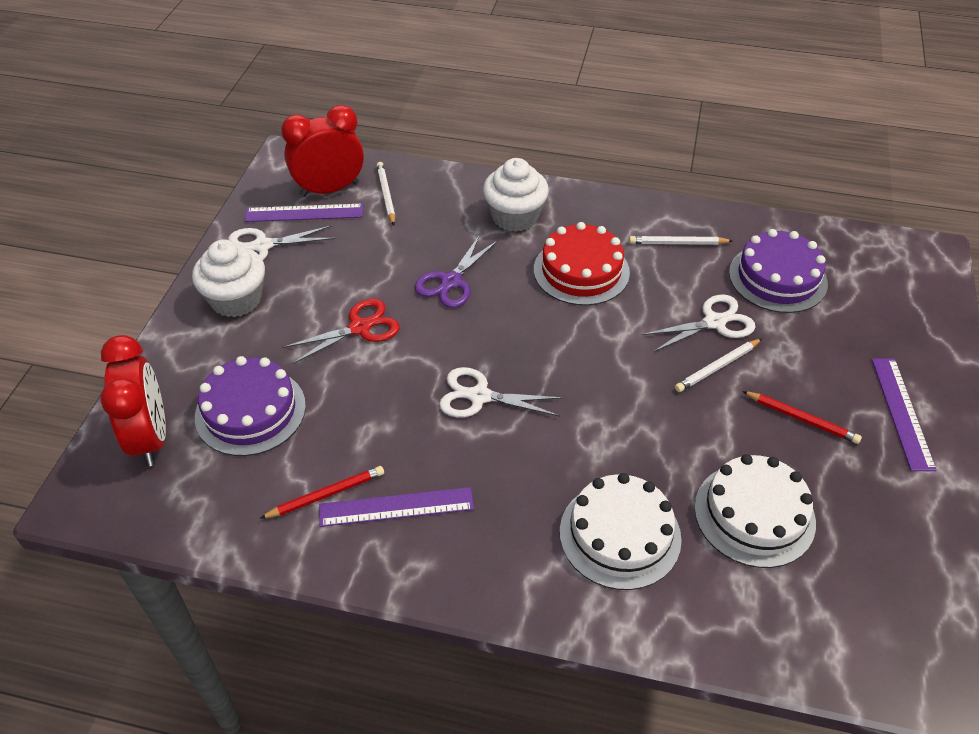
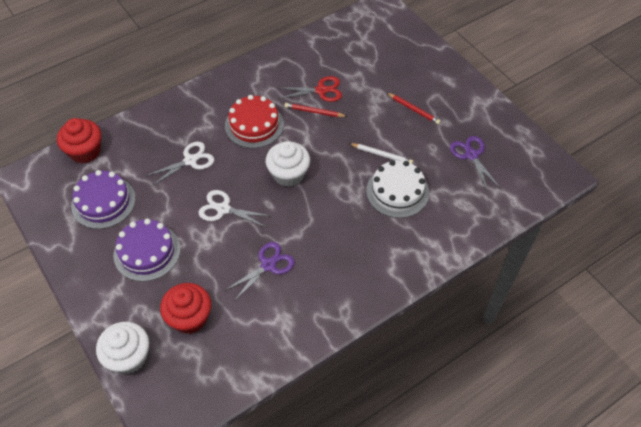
purple ruler: [245,204,363,222] [319,487,474,527] [872,359,937,471] = 3 -> none = 0
purple scissors: [415,235,498,308] = 1 -> [224,242,295,301] [450,136,500,191] = 2
red clock: [101,335,166,466] [281,105,364,197] = 2 -> none = 0
red cupcake: none = 0 -> [57,118,101,163] [160,283,211,334] = 2
white cake: [560,473,682,590] [694,454,816,568] = 2 -> [366,160,429,218] = 1
white pencil: [376,162,395,226] [629,236,732,245] [675,338,762,392] = 3 -> [349,143,413,164] = 1
white scissors: [228,225,335,260] [439,367,563,418] [642,294,755,352] = 3 -> [145,142,214,186] [199,190,271,227] = 2

